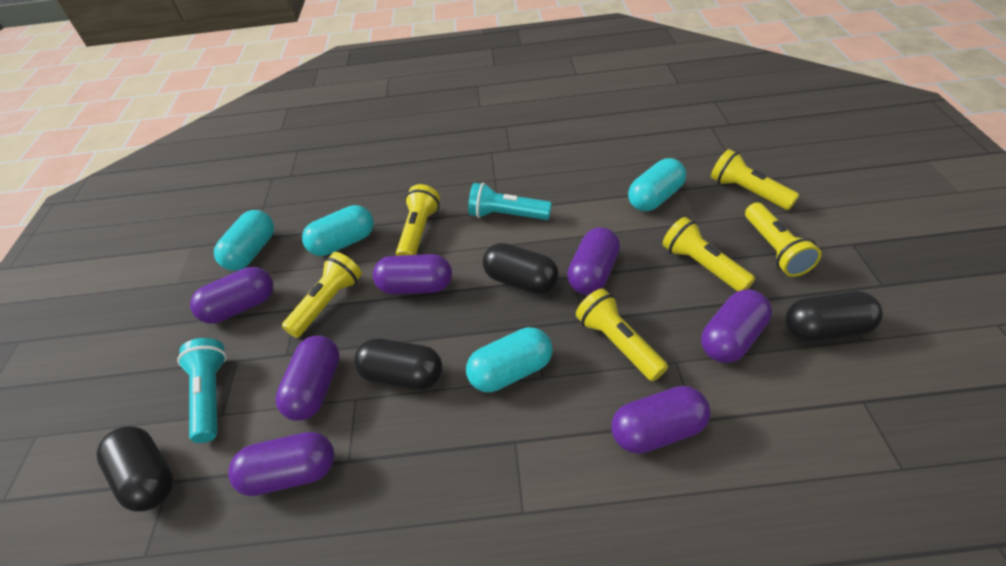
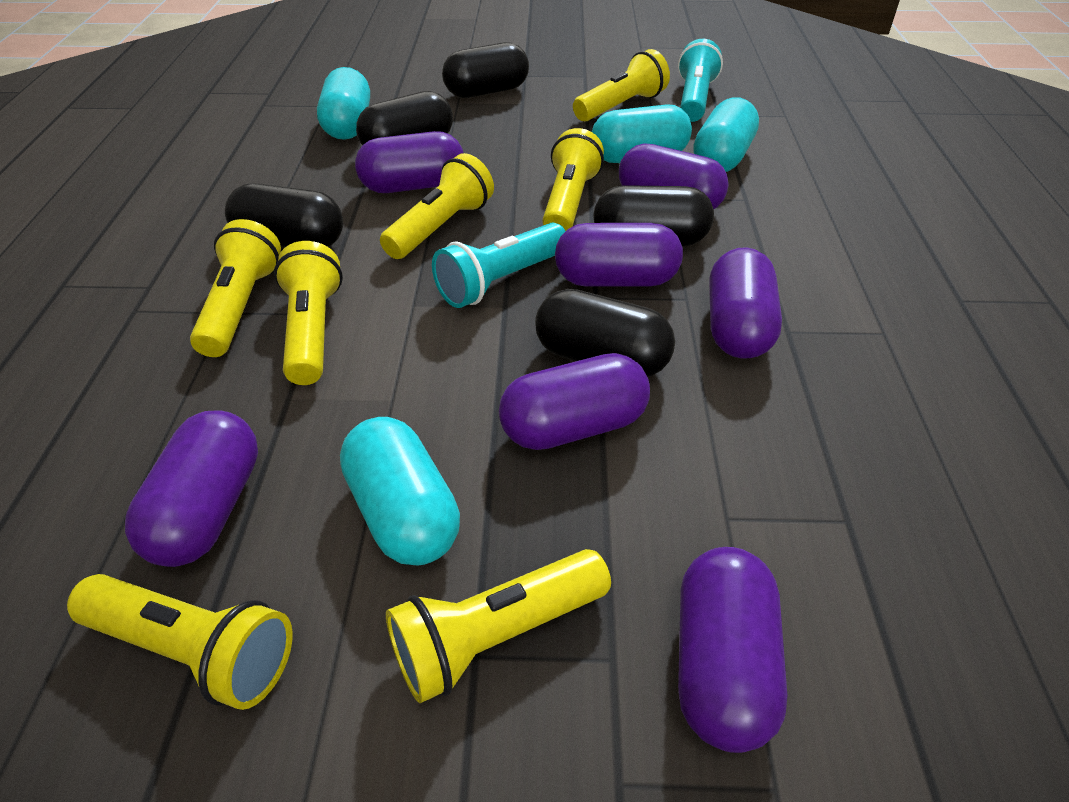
black capsule: [96,426,174,512] [354,338,442,390] [483,243,559,294] [785,291,883,342] = 4 -> [225,183,343,247] [356,91,453,145] [442,42,529,98] [535,289,675,377] [593,185,714,246] = 5
yellow flashlight: [282,252,362,338] [396,184,440,256] [576,289,668,381] [662,217,755,292] [711,149,799,210] [745,203,822,277] = 6 -> [67,574,293,710] [190,219,281,357] [274,241,343,385] [380,153,494,259] [386,549,611,703] [542,128,604,231] [573,49,670,121] = 7

